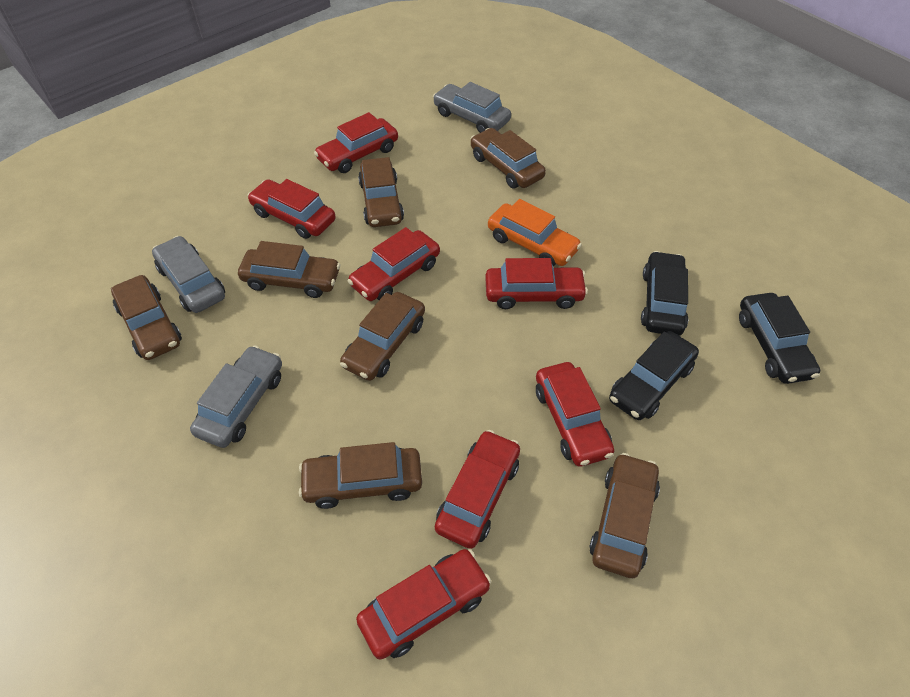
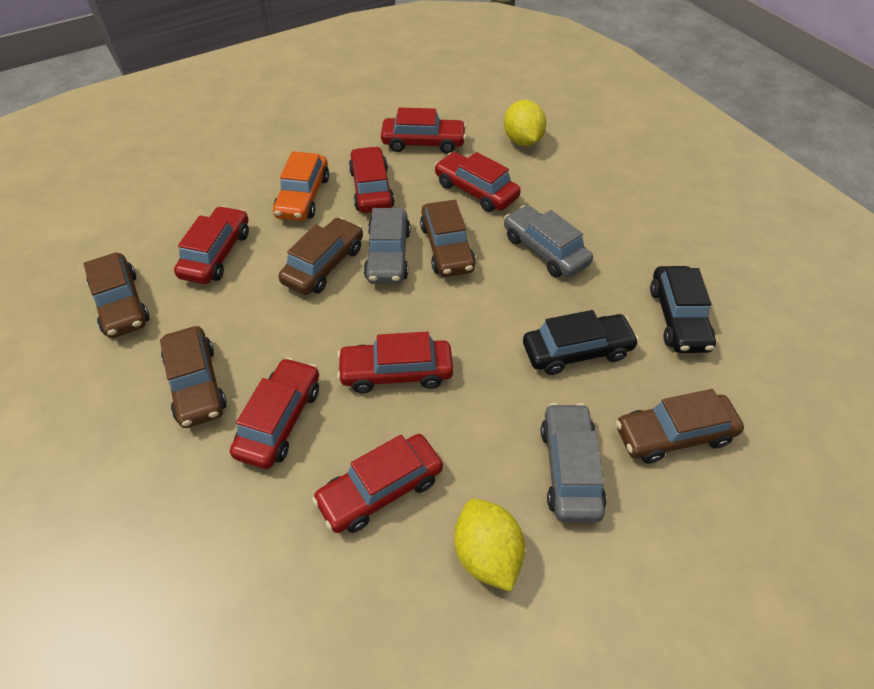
black car: [609,331,699,420] [641,251,688,336] [739,293,820,384] = 3 -> [523,310,639,375] [650,266,716,353] = 2
brown car: [111,275,182,360] [238,241,341,298] [299,442,422,509] [340,292,425,381] [358,157,404,227] [471,128,546,188] [589,453,660,578] = 7 -> [83,252,149,338] [160,326,227,428] [278,217,363,295] [420,200,476,277] [616,389,744,464] = 5
yellow lemon: none = 0 -> [454,499,525,592] [504,100,546,146] = 2

